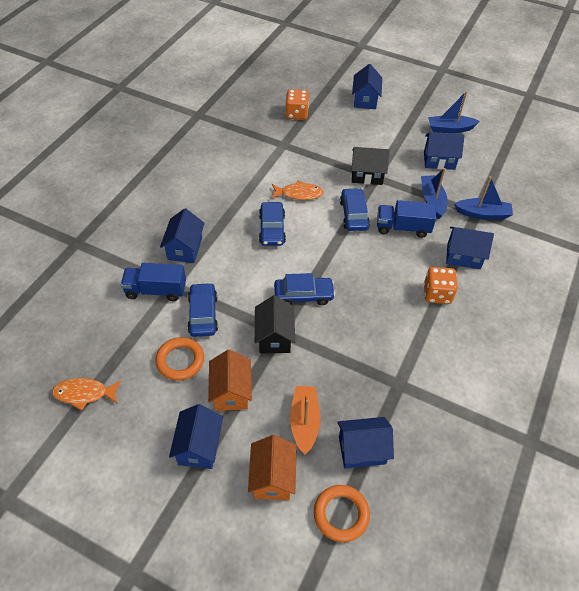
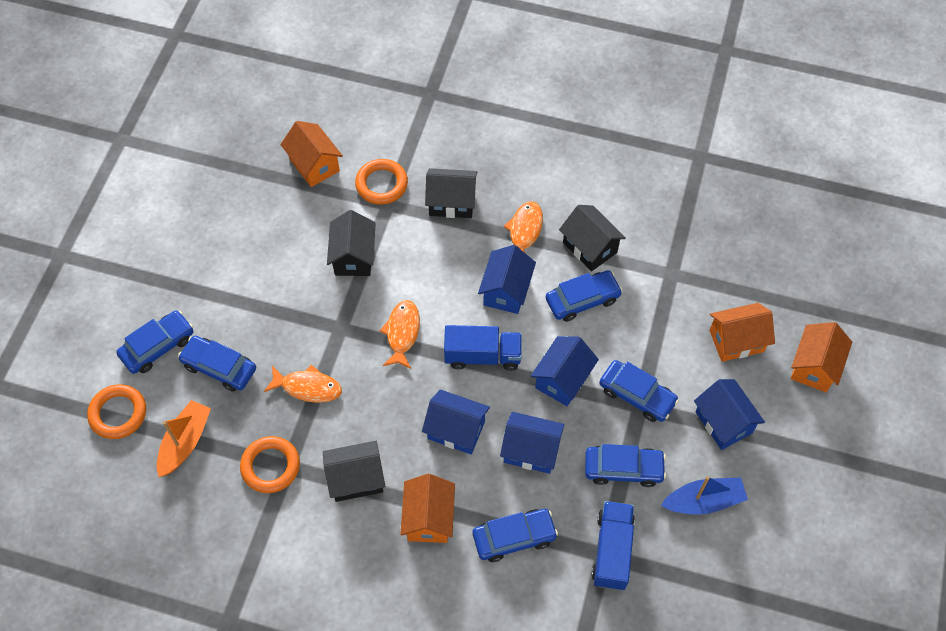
black house: [255,295,295,353] [351,147,390,185] = 2 -> [323,441,385,502] [327,210,376,276] [425,168,477,218] [559,205,626,271] = 4
blue boat: [421,168,448,219] [428,91,480,133] [454,176,513,220] = 3 -> [661,476,748,515] = 1
blue car: [187,282,218,337] [259,202,286,246] [274,273,335,305] [340,188,370,231] = 4 -> [116,310,193,374] [178,336,256,392] [473,509,558,562] [546,270,623,322] [585,444,666,487] [599,360,679,422] = 6
blue house: [160,208,205,263] [169,404,223,469] [337,417,394,469] [352,64,382,109] [424,132,464,170] [446,227,494,269] = 6 -> [422,389,490,454] [478,245,536,314] [500,412,564,474] [531,336,599,406] [694,379,765,450] = 5
orange dice: [285,89,309,120] [424,267,458,304] = 2 -> none = 0
orange fish: [52,378,121,411] [271,180,324,200] = 2 -> [264,365,342,403] [380,300,420,369] [503,202,543,254] = 3
orange house: [208,350,252,411] [248,435,297,500] = 2 -> [281,121,343,187] [400,474,455,543] [710,303,775,362] [791,322,852,392] = 4
orange ring: [155,337,204,381] [314,485,370,542] = 2 -> [87,384,146,439] [240,436,300,493] [355,159,408,205] = 3

